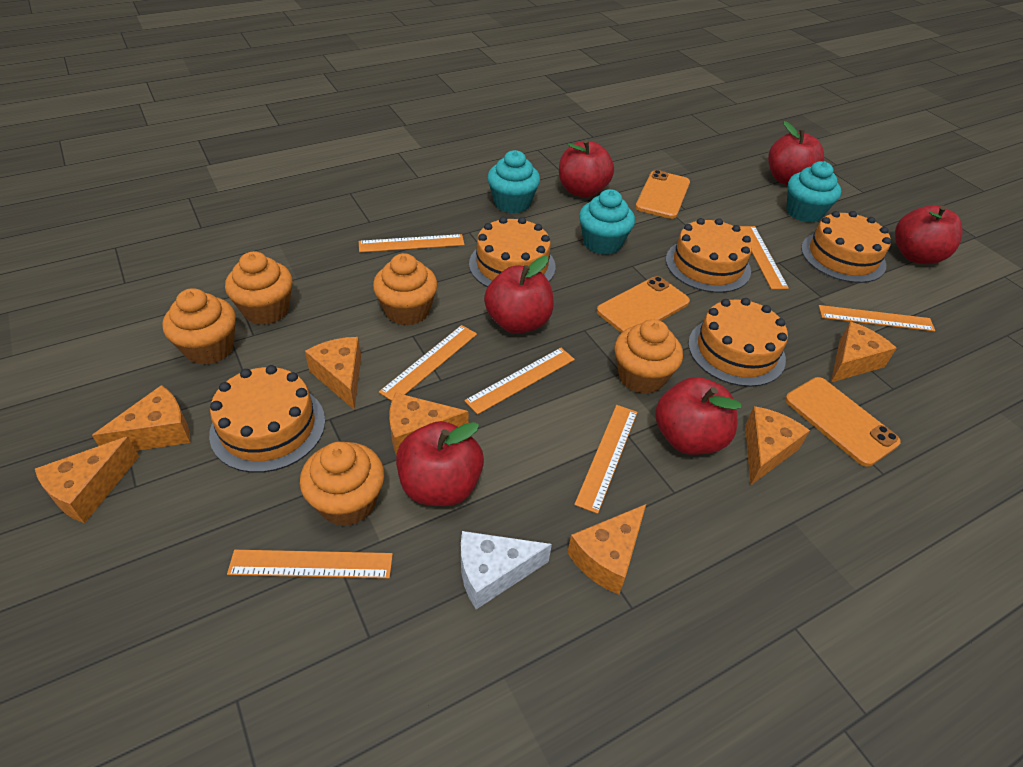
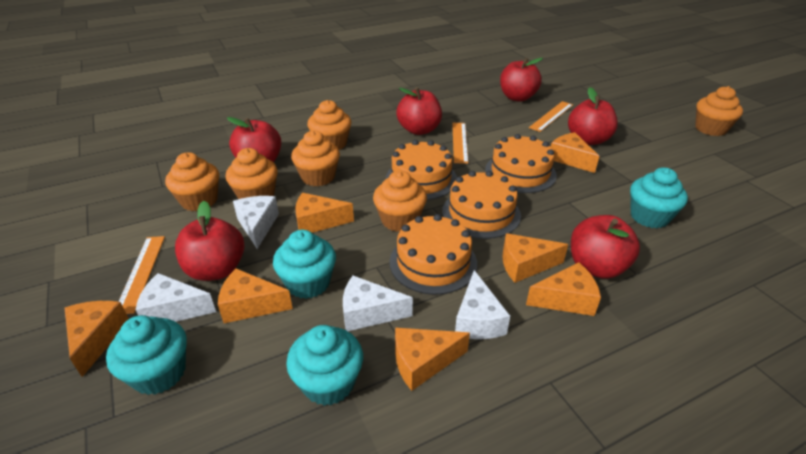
orange cake: [209,365,325,473] [469,217,556,287] [666,218,752,293] [688,298,788,387] [801,211,891,283] = 5 -> [386,140,457,200] [390,214,477,295] [442,171,521,239] [485,134,557,193] = 4
orange cupcake: [162,288,236,365] [225,251,293,325] [300,442,384,526] [373,253,438,325] [614,319,683,394] = 5 -> [165,152,219,211] [226,148,278,199] [291,131,340,186] [307,100,351,150] [373,171,427,232] [695,86,743,136] = 6
orange phone: [597,276,690,333] [635,170,690,219] [785,377,901,467] = 3 -> none = 0
orange ruler: [227,550,393,578] [359,234,465,252] [379,325,477,401] [464,348,575,415] [574,405,638,514] [740,226,789,289] [819,305,935,332] = 7 -> [118,236,165,314] [452,123,468,164] [529,101,573,132] = 3
turquoise cupcake: [487,150,540,213] [579,189,635,255] [786,161,841,223] = 3 -> [106,315,187,395] [273,230,336,299] [286,325,363,406] [630,167,688,228] = 4
white cheese: [461,531,552,609] = 1 -> [136,273,216,322] [233,196,279,249] [343,276,413,331] [455,270,510,339] = 4

